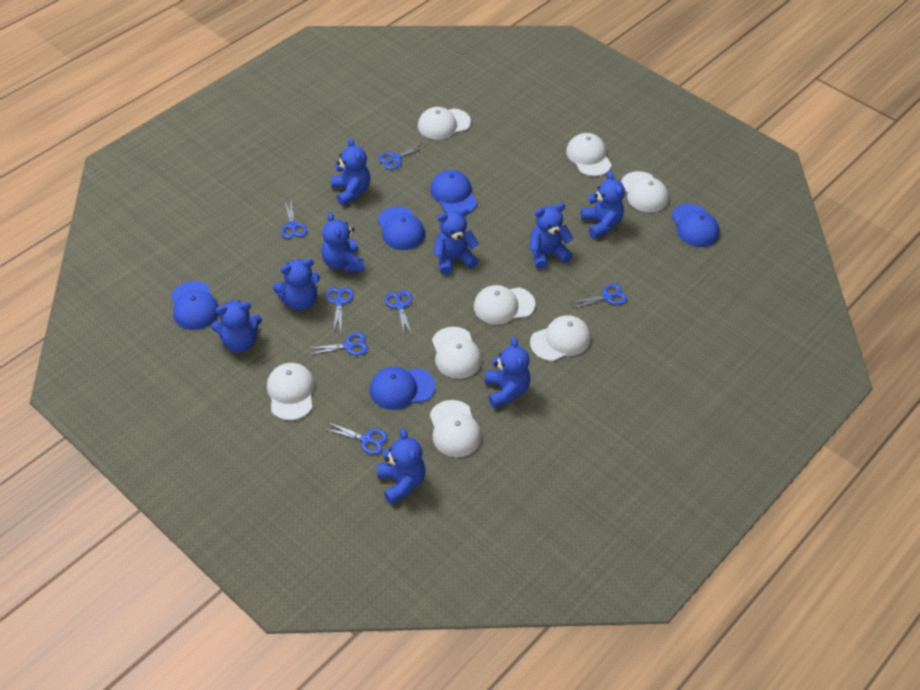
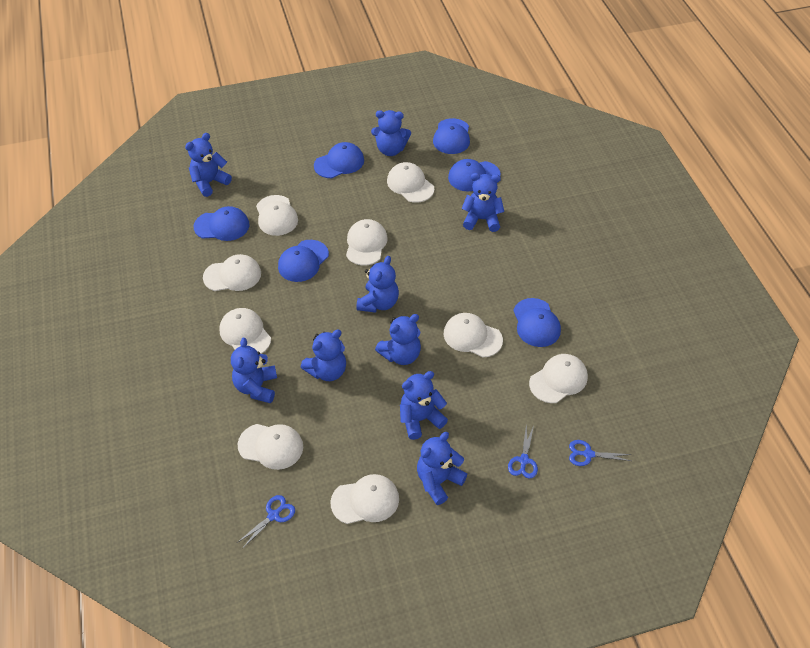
blue cap: [171,281,219,330] [370,367,435,410] [377,206,425,250] [430,170,477,213] [671,204,720,247] = 5 -> [194,206,250,241] [278,240,329,282] [314,142,364,178] [433,118,470,154] [448,159,501,191] [513,298,561,347] = 6
blue scissors: [281,200,307,239] [307,333,368,356] [325,423,388,455] [326,287,354,333] [379,142,428,170] [385,291,412,337] [571,284,627,309] = 7 -> [237,495,295,549] [508,424,538,479] [569,440,632,466] = 3
white cap: [267,363,315,420] [418,107,471,140] [430,400,482,457] [432,327,482,379] [474,285,535,325] [530,315,591,361] [566,133,612,176] [621,171,669,213] = 8 -> [203,254,261,291] [219,308,271,354] [238,424,303,470] [256,195,298,236] [331,474,399,524] [346,219,387,266] [387,162,434,203] [444,313,503,358] [529,354,588,403] = 9

